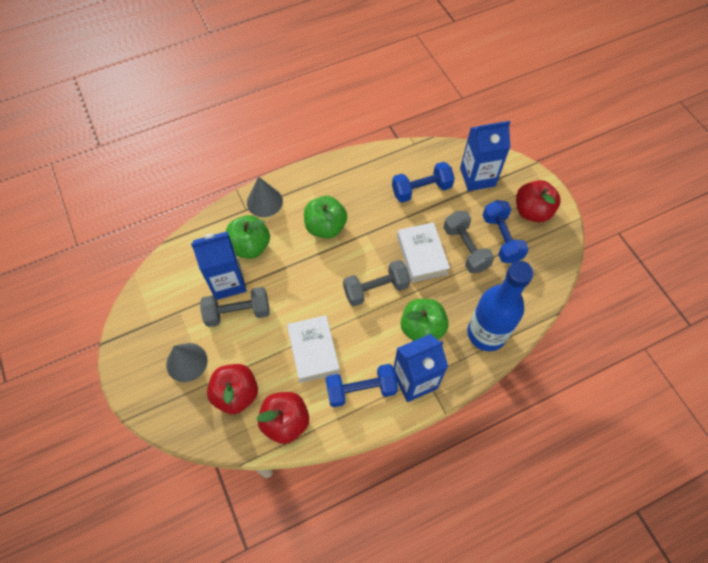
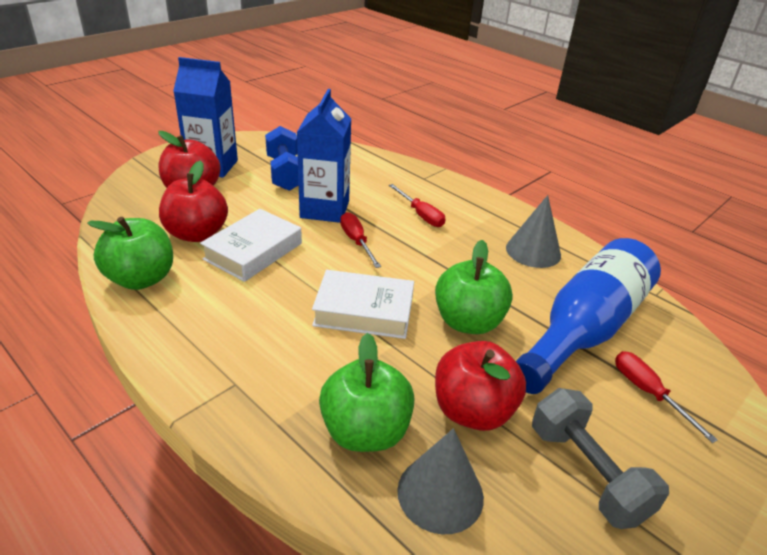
blue carton: [191,231,247,300] [394,334,448,402] [460,121,510,191] = 3 -> [173,57,238,178] [297,89,351,223] = 2
blue dumbbell: [325,364,398,407] [392,162,455,203] [483,200,529,263] = 3 -> [265,126,299,191] = 1
grey dumbbell: [200,287,270,327] [343,260,411,306] [443,211,495,273] = 3 -> [532,388,669,529] = 1
red screwdriver: none = 0 -> [340,212,381,268] [389,184,445,227] [615,351,718,443] = 3

